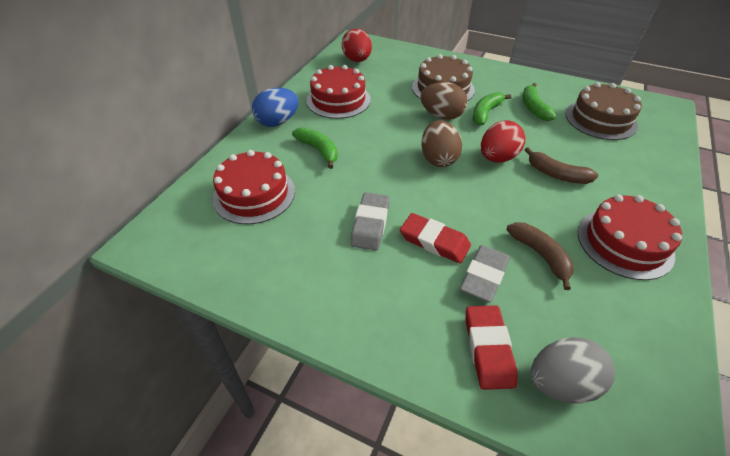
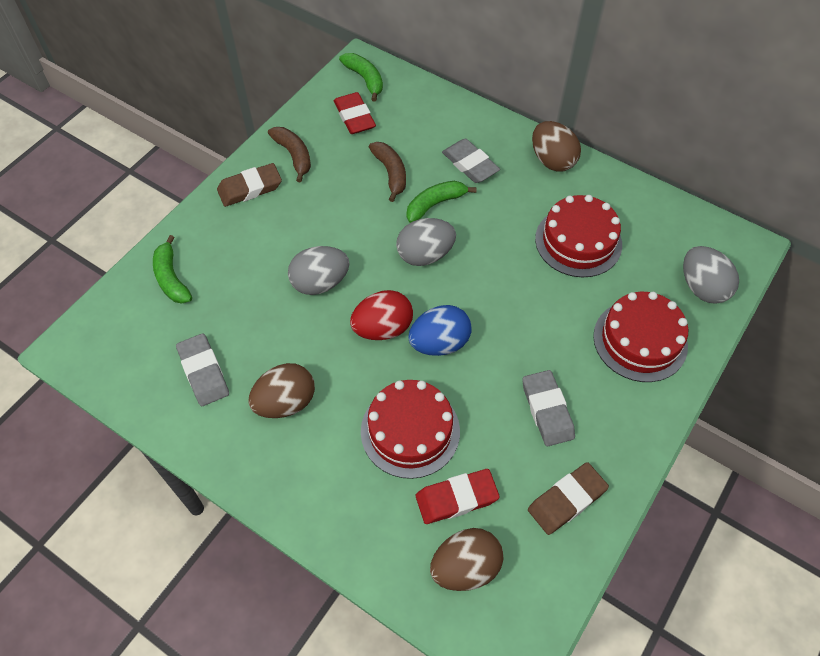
brown cake: [412,54,475,101] [566,82,642,140] = 2 -> none = 0
brown egg: [420,82,468,120] [421,120,462,167] = 2 -> [248,363,315,418] [430,528,503,591] [532,121,581,172] = 3
brown eraser: none = 0 -> [217,163,282,207] [528,462,609,535] = 2
grey egg: [531,337,615,404] = 1 -> [288,246,349,295] [396,218,456,266] [683,246,739,304] = 3
grey eraser: [350,192,390,250] [460,245,510,302] = 2 -> [176,333,229,406] [442,139,500,183] [522,370,575,446] = 3
red egg: [342,29,372,62] [481,120,525,163] = 2 -> [350,290,413,340] = 1

